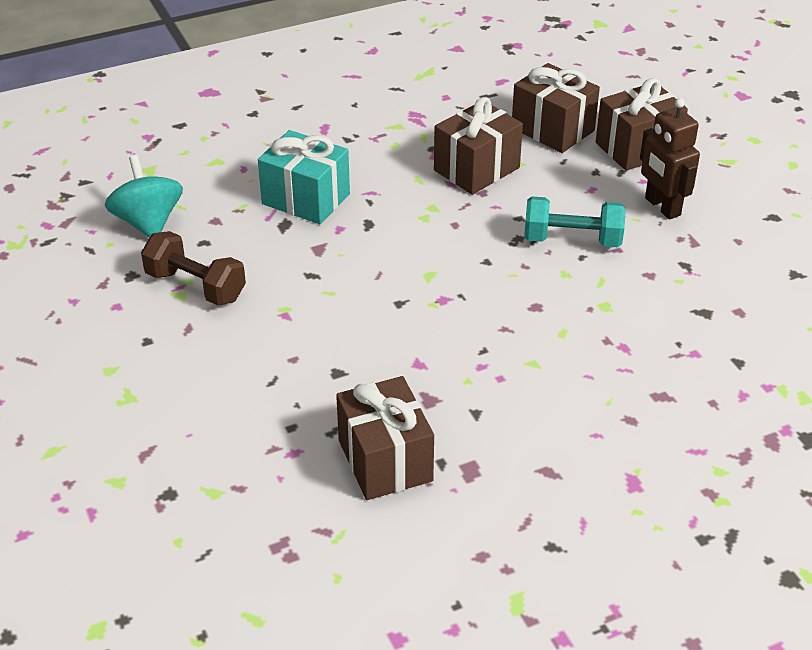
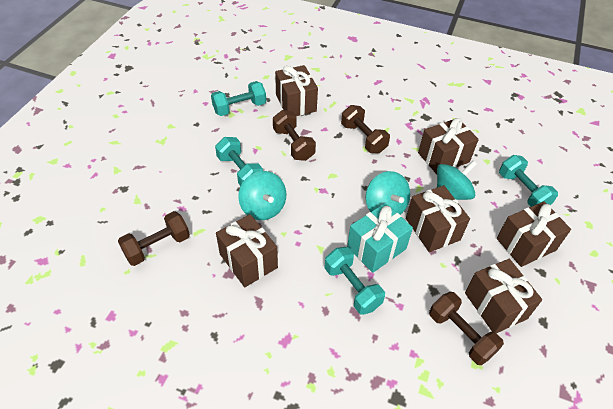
brown dumbbell: [141,231,246,305] = 1 -> [118,211,190,266] [273,110,316,161] [341,105,390,153] [429,292,504,365] = 4
brown gift: [336,376,434,500] [434,97,523,195] [512,63,600,153] [596,78,688,171] = 4 -> [216,214,278,287] [275,65,318,116] [406,185,470,252] [418,118,479,174] [465,259,542,333] [497,201,571,267] = 6
brown robot: [640,98,700,220] = 1 -> none = 0
turquoise dumbbell: [524,196,626,247] = 1 -> [211,81,266,116] [215,137,263,186] [325,247,385,315] [499,155,558,207] = 4
turquoise spinning top: [105,155,183,238] = 1 -> [238,171,286,220] [366,171,410,215] [437,161,477,200] = 3

